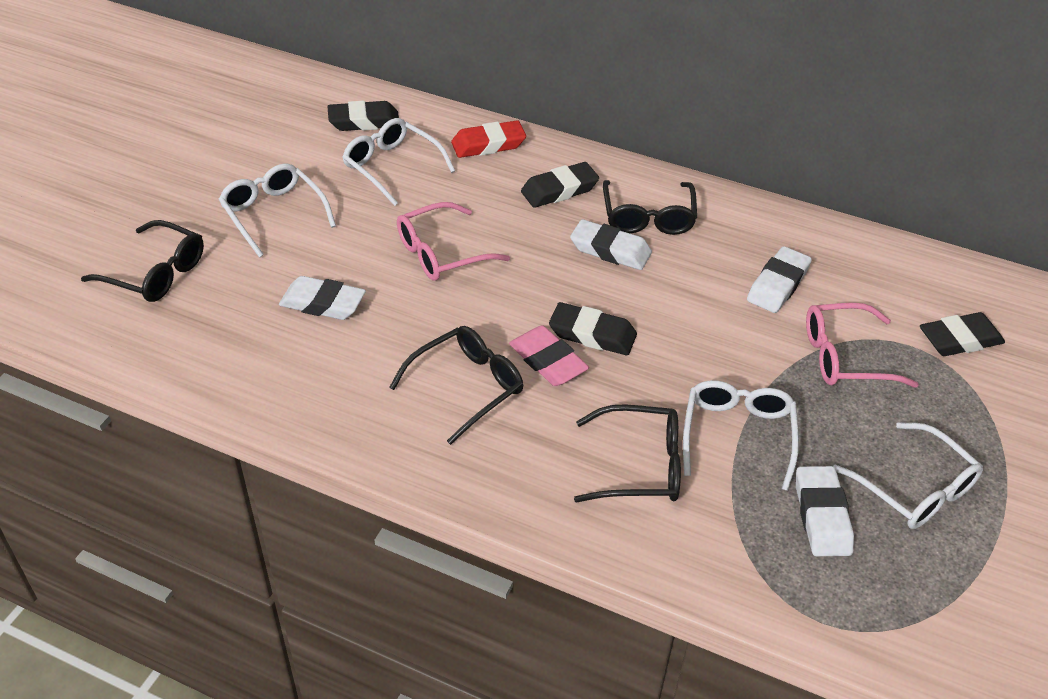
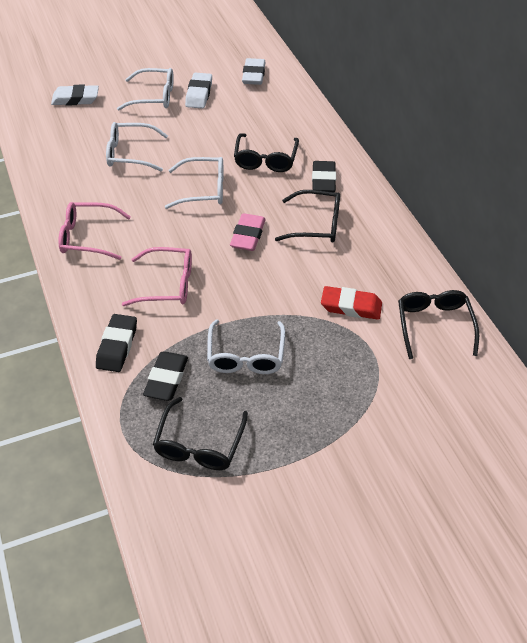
black eraser: [328,101,399,131] [521,162,599,208] [549,302,637,355] [920,312,1005,356] = 4 -> [96,314,137,372] [143,352,188,401] [312,161,336,192] = 3
white eraser: [279,276,366,320] [570,219,652,270] [747,246,812,313] [796,466,854,557] = 4 -> [51,85,99,106] [185,73,212,109] [242,58,265,85] = 3

